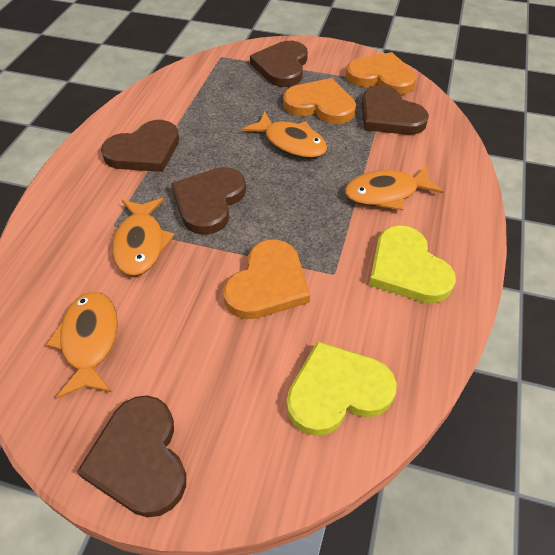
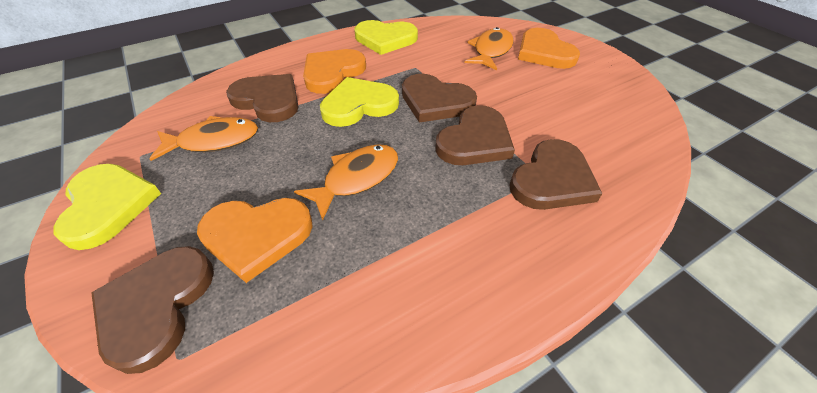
orange fish: [46,291,118,399] [112,198,175,276] [242,112,327,158] [345,166,444,210] = 4 -> [150,116,258,161] [294,144,398,221] [465,27,514,70] = 3
yellow heart: [286,341,397,436] [369,225,456,303] = 2 -> [53,164,161,250] [320,77,399,127] [355,20,418,55] = 3

